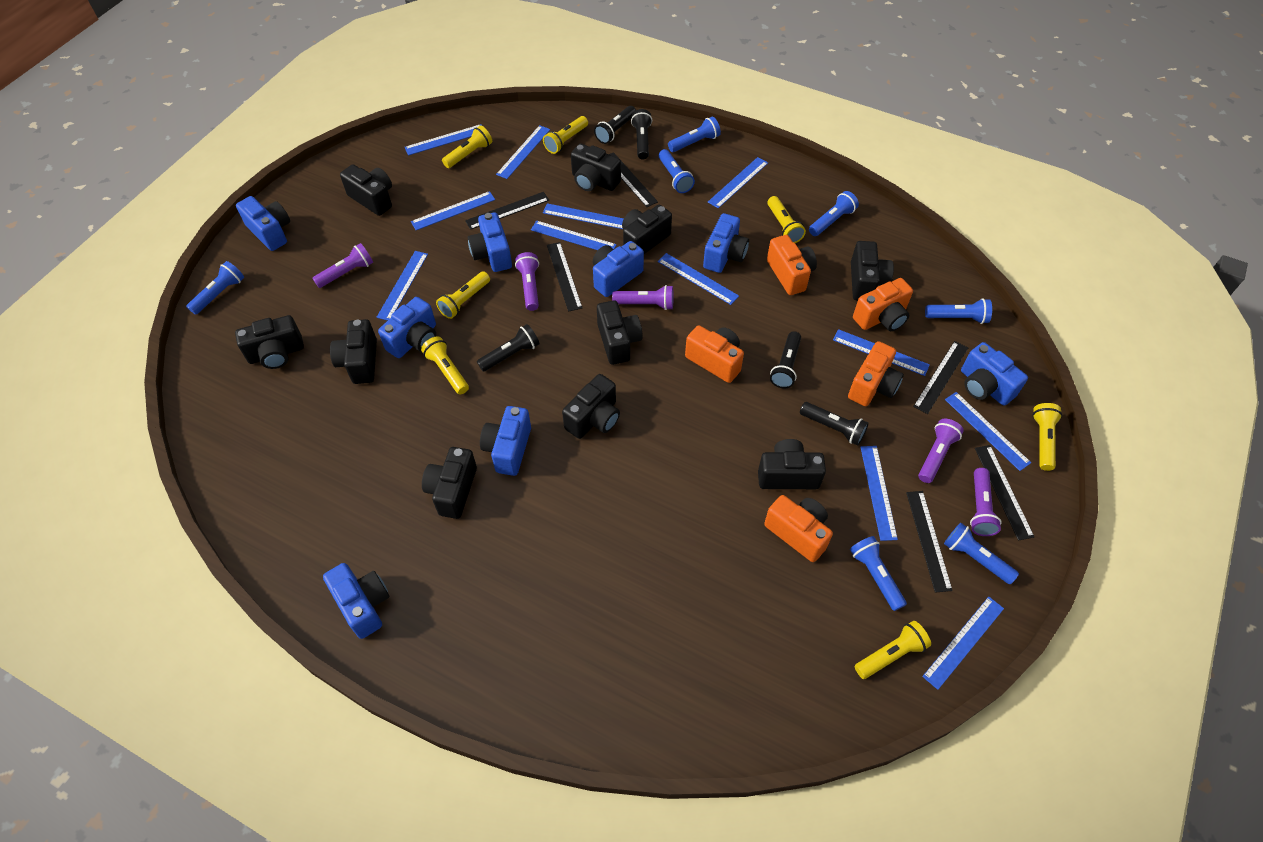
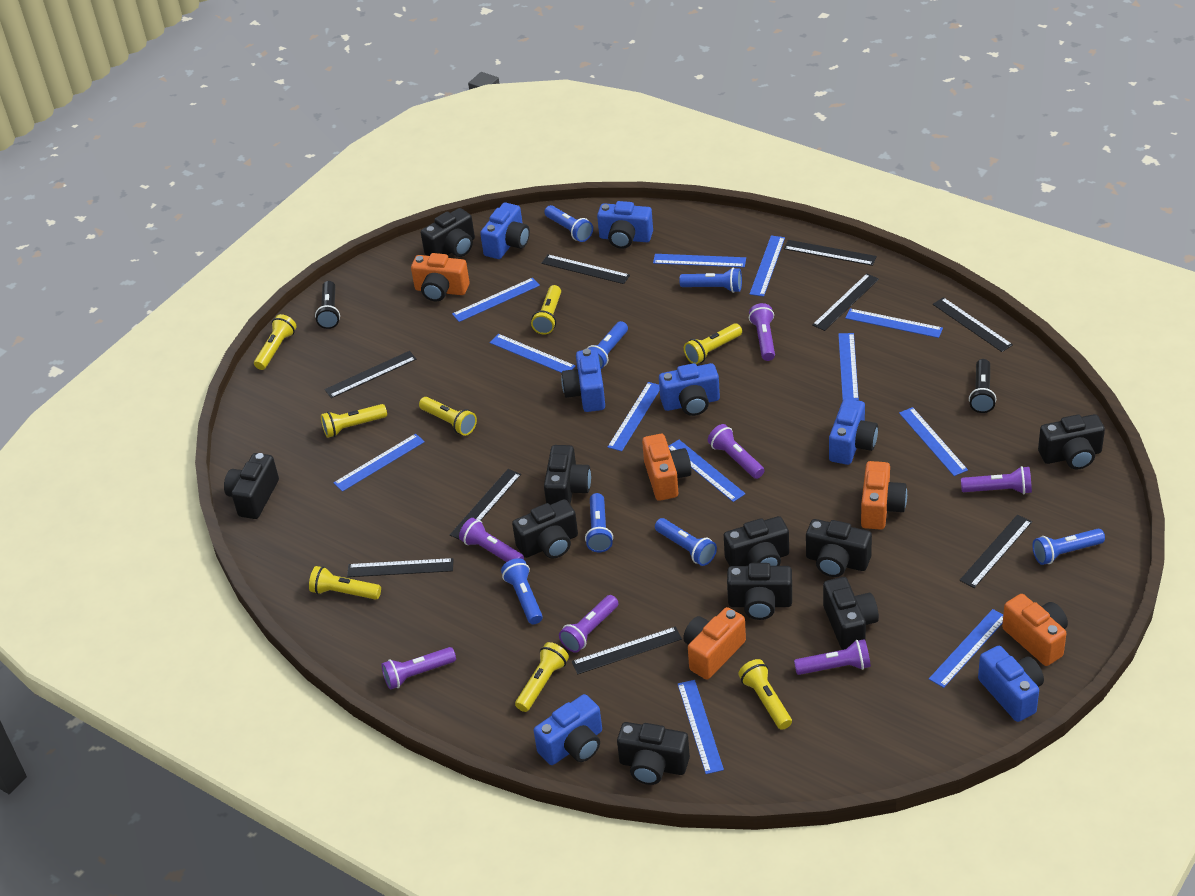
black flashlight: [477,324,539,372] [594,106,636,144] [631,109,652,159] [770,331,801,388] [800,402,869,446] = 5 -> [315,281,340,329] [969,359,996,413] = 2
black ruler: [465,192,549,230] [547,242,583,312] [609,152,658,207] [906,491,953,593] [913,341,968,414] [975,445,1034,541] = 6 -> [325,351,416,398] [347,558,454,577] [450,469,521,540] [541,254,630,284] [572,627,682,674] [784,240,877,266] [812,274,879,331] [933,297,1013,352] [959,514,1032,588] = 9
blue camera: [236,196,290,251] [323,563,390,639] [378,297,436,358] [468,212,512,272] [480,406,531,476] [593,241,644,297] [703,213,749,273] [961,342,1028,405] = 8 -> [480,203,530,259] [534,694,602,765] [561,349,605,412] [597,201,653,249] [659,363,720,416] [829,398,878,465] [978,646,1044,722] = 7
purple flashlight: [312,243,373,288] [515,252,539,311] [612,285,673,310] [918,419,964,483] [970,468,1001,536] = 5 -> [381,647,456,690] [459,518,524,562] [559,595,618,653] [708,424,765,479] [749,303,775,361] [794,639,871,675] [961,466,1032,494] = 7
yellow flashlight: [421,336,469,395] [436,272,490,319] [442,125,492,168] [543,116,588,154] [768,196,806,243] [855,621,931,679] [1032,403,1062,471] = 7 -> [254,314,297,370] [309,566,381,600] [321,404,387,438] [419,397,477,436] [515,642,569,712] [531,285,561,335] [684,323,742,364] [738,659,792,730] = 8

